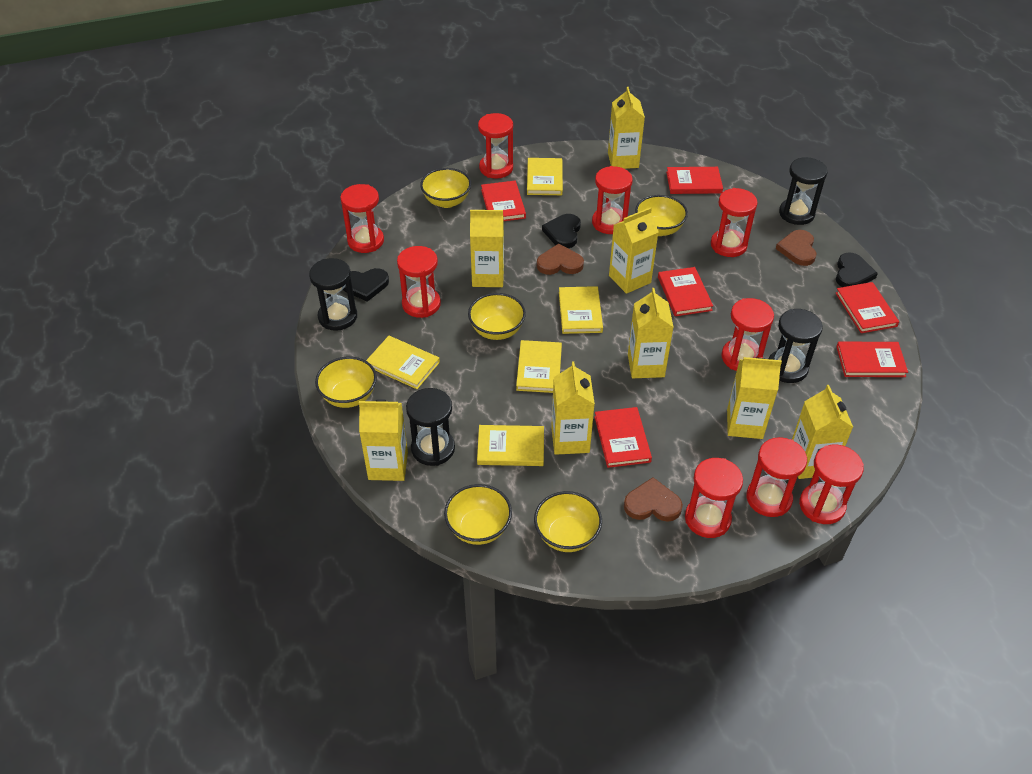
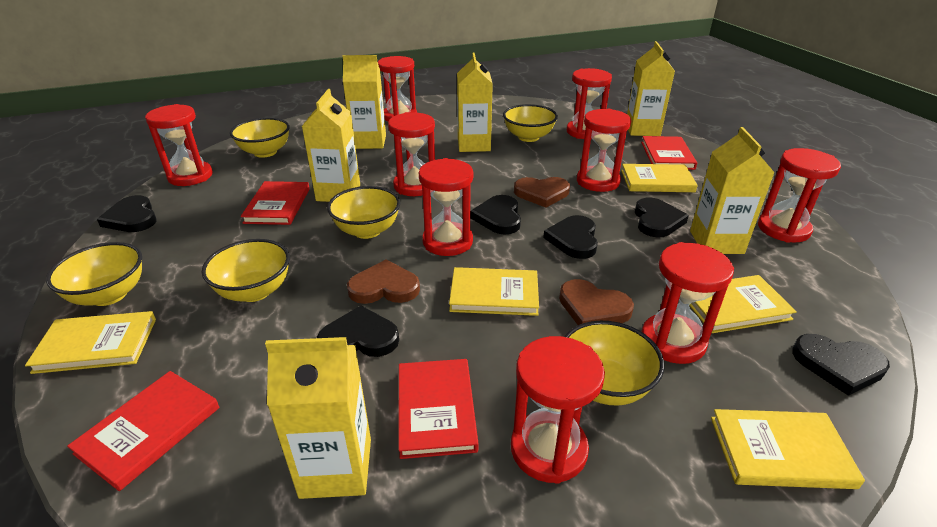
black heart: [343,268,389,302] [542,214,581,248] [836,253,878,287] = 3 -> [97,195,157,232] [317,306,399,357] [470,195,521,235] [543,215,598,259] [635,197,689,237] [792,334,890,396] = 6
black hourglass: [309,258,357,331] [406,388,455,466] [768,309,823,383] [779,157,828,225] = 4 -> none = 0
red book: [481,181,526,221] [594,407,652,468] [658,267,713,316] [666,167,723,194] [836,282,899,333] [836,342,908,377] = 6 -> [67,371,220,491] [241,181,310,225] [398,359,478,459] [641,136,697,170] = 4
yellow carton: [359,399,408,481] [470,210,504,287] [551,361,595,455] [608,87,645,169] [609,207,658,294] [628,288,674,378] [727,357,782,439] [792,385,853,479] = 8 -> [265,337,371,499] [302,89,360,202] [343,55,386,149] [457,53,493,152] [627,41,675,136] [690,127,775,254] = 6

